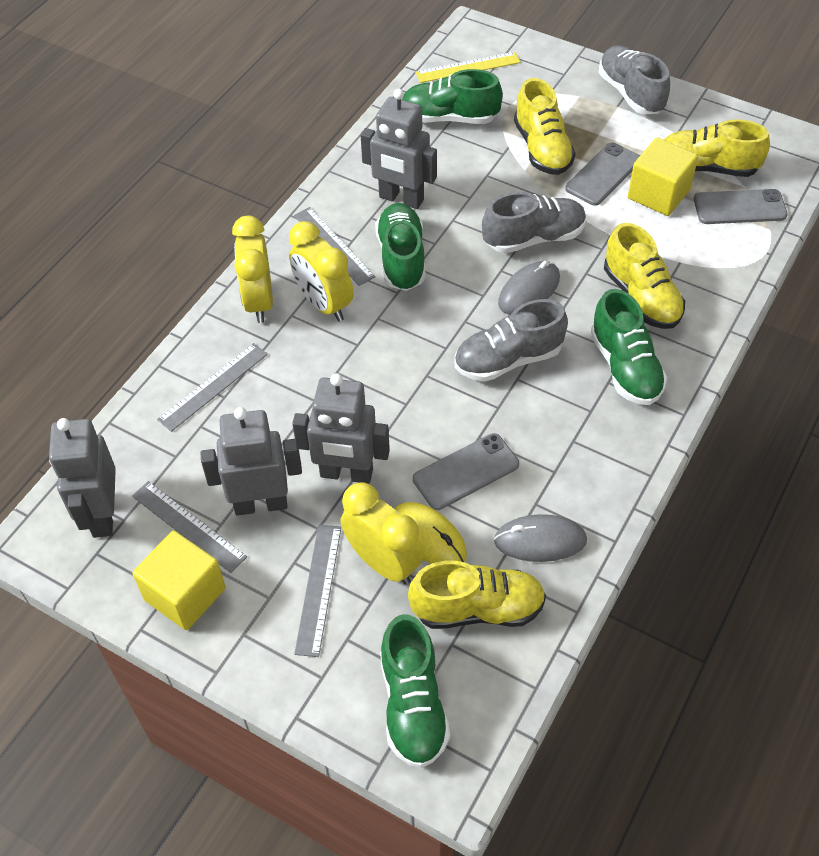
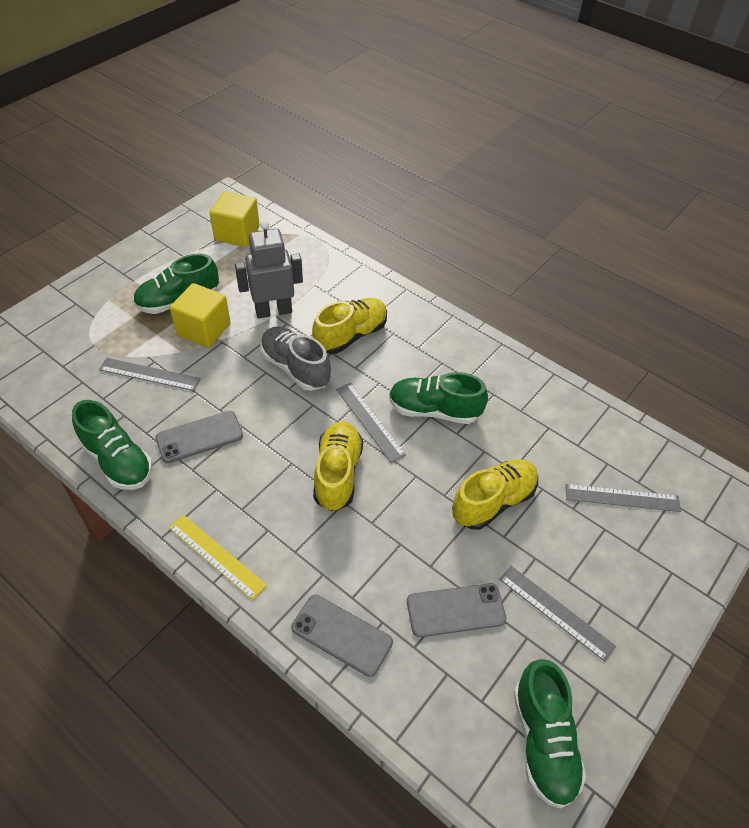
grey mouse: [494,514,587,562] [498,261,560,315] = 2 -> none = 0
grey robot: [49,418,116,538] [201,407,302,516] [292,373,390,484] [361,89,437,209] = 4 -> [235,220,303,318] = 1
grey shoe: [454,299,568,382] [482,192,586,253] [598,45,670,114] = 3 -> [260,327,331,391] = 1
yellow clock: [232,216,273,323] [289,221,354,322] [341,482,424,585] = 3 -> none = 0
yellow mouse: [395,502,467,564] = 1 -> none = 0
yellow shoe: [408,561,546,629] [514,78,576,175] [604,223,685,329] [664,119,770,177] = 4 -> [312,298,387,354] [313,421,363,511] [452,459,538,530] = 3

